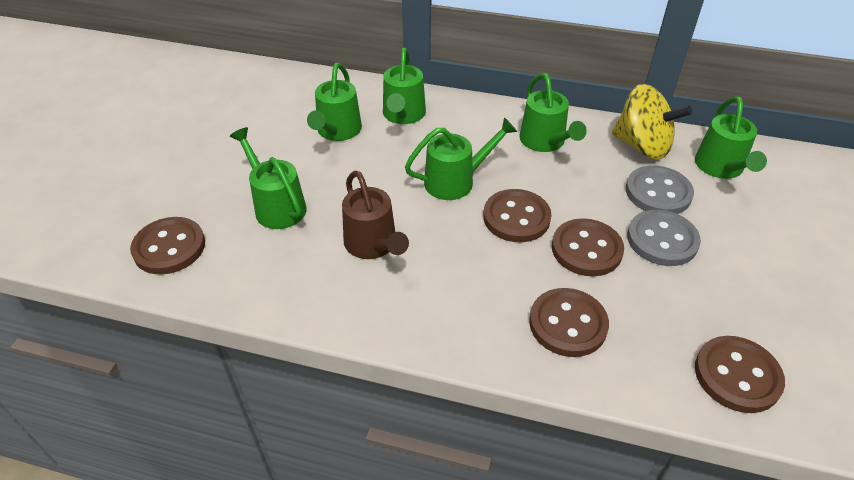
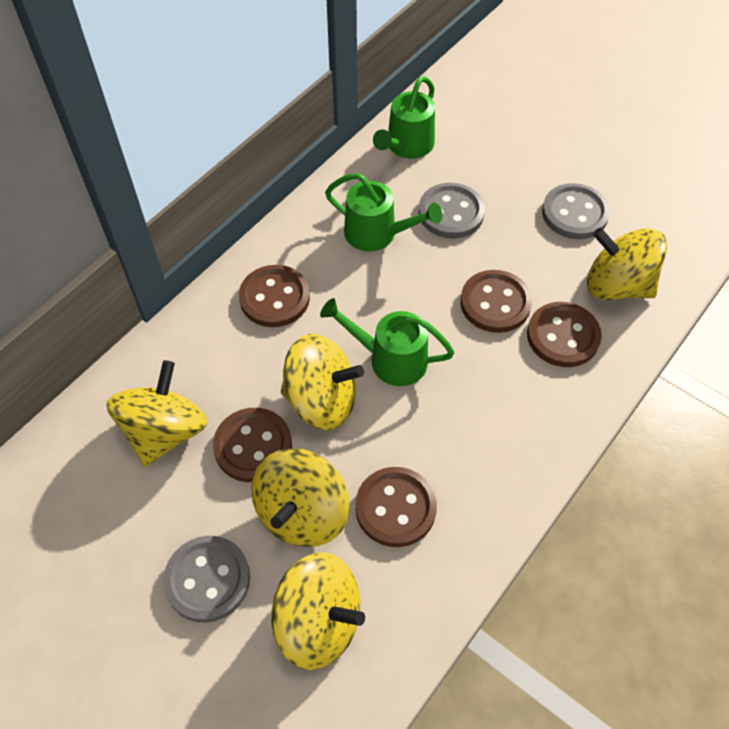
brown watering can: [342,171,409,259] = 1 -> none = 0
green watering can: [230,127,307,229] [307,63,362,141] [383,48,426,124] [405,117,517,200] [519,73,587,152] [695,96,767,179] = 6 -> [320,298,454,386] [325,173,442,251] [373,76,435,159] = 3
grey button: [626,166,694,214] [627,210,701,266] = 2 -> [163,536,250,623] [419,183,485,239] [542,183,610,239] = 3
yellow spinning top: [612,84,692,160] = 1 -> [106,360,207,467] [251,448,350,547] [271,552,365,670] [281,334,364,430] [587,228,667,300] = 5

